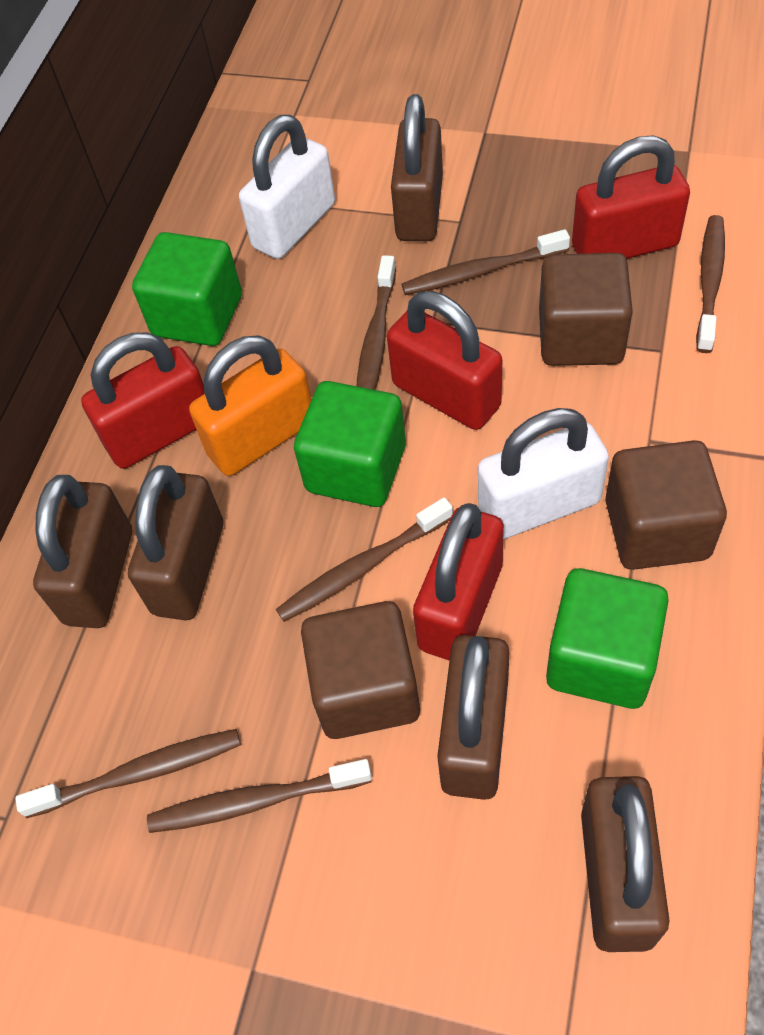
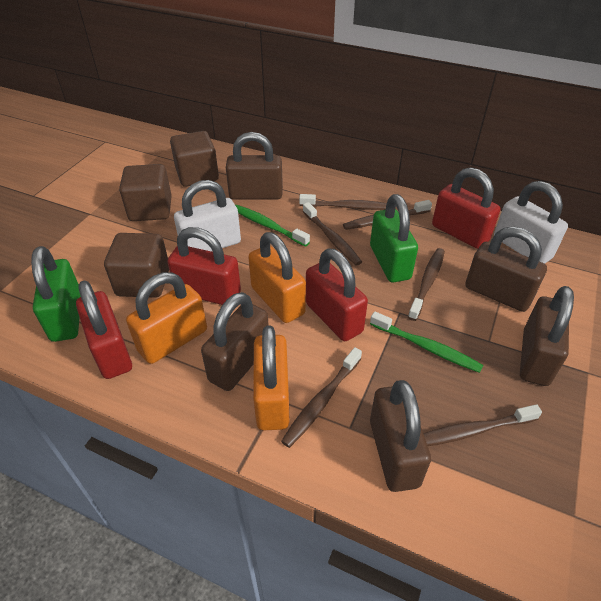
green cube: [132,232,242,346] [294,381,406,507] [546,568,669,709] = 3 -> none = 0
green padlock: none = 0 -> [31,246,81,342] [370,194,418,283] = 2
green toothbrush: none = 0 -> [235,205,310,247] [370,311,483,373] = 2
orange padlock: [189,336,312,476] = 1 -> [126,272,207,364] [248,232,306,323] [253,325,290,430] = 3

